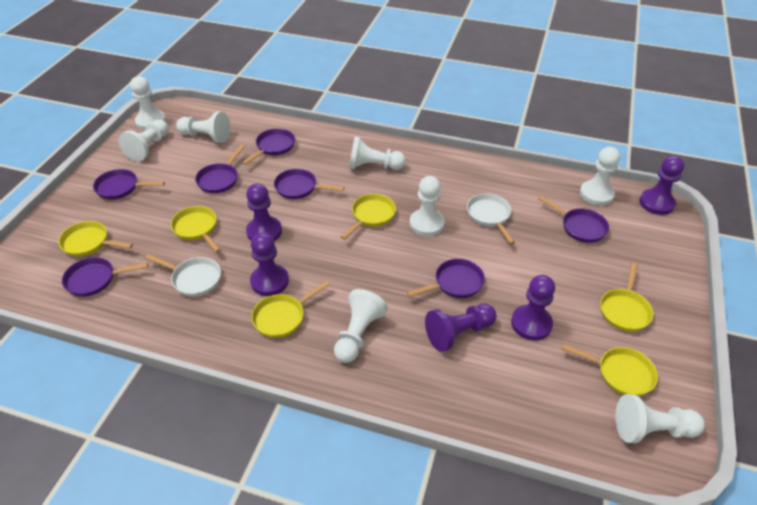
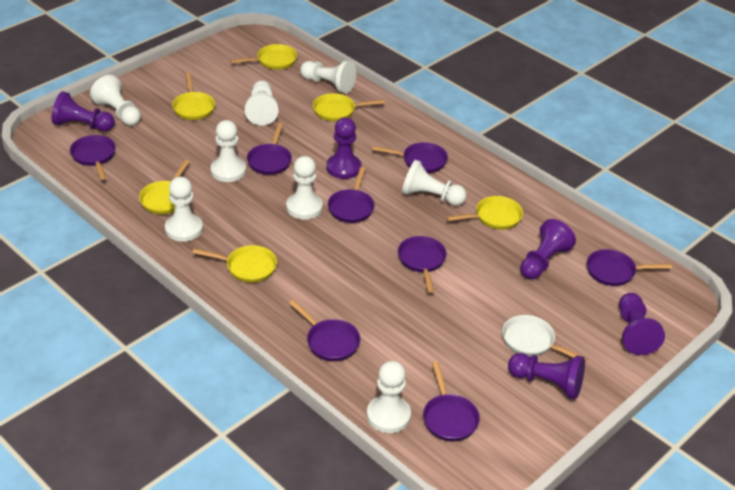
purple pan: [62,257,148,297] [93,169,165,200] [195,145,245,193] [242,128,295,165] [274,169,345,199] [406,259,485,298] [538,196,609,243] = 7 -> [70,135,116,180] [247,123,292,175] [289,300,360,361] [328,167,375,223] [372,142,448,173] [398,236,447,293] [423,362,480,441] [587,249,672,286] = 8
white pan: [145,254,221,297] [467,194,515,244] = 2 -> [502,315,588,362] = 1

